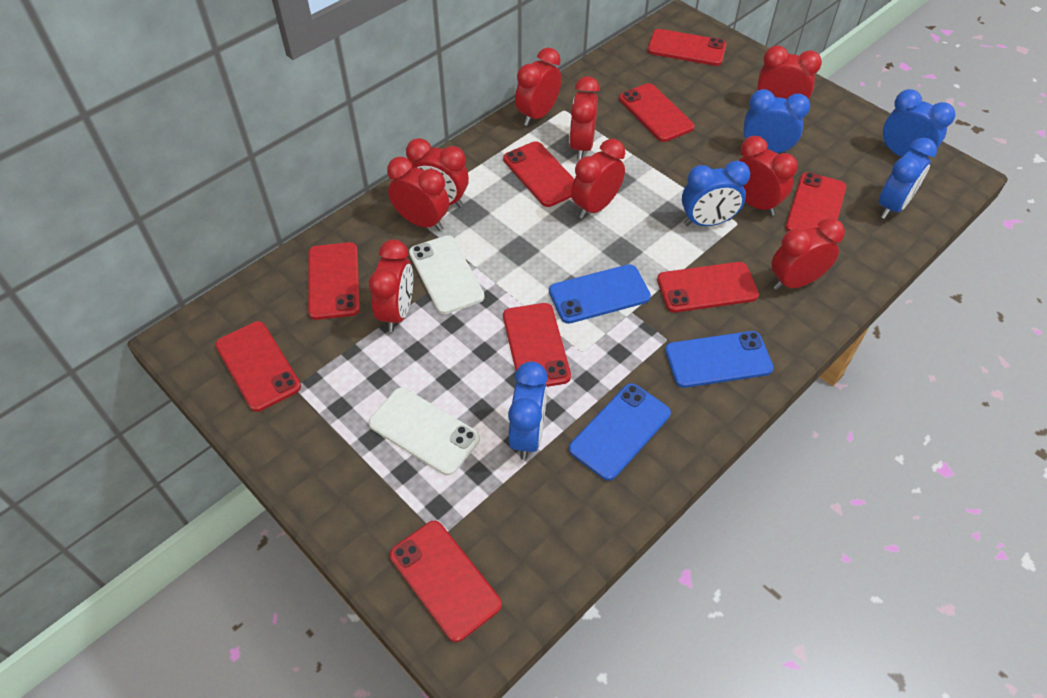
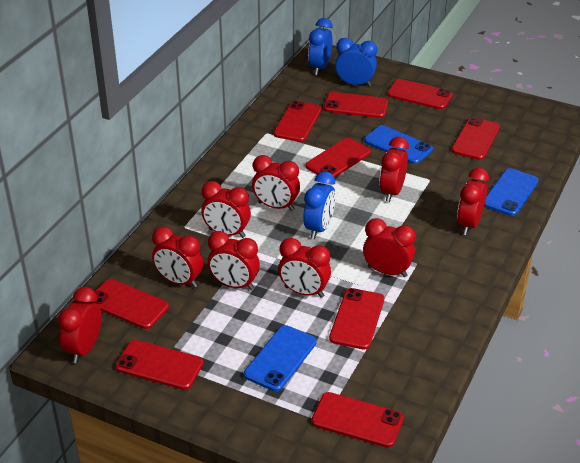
blue clock: [508,361,548,460] [682,160,750,226] [743,89,810,154] [878,138,937,219] [881,89,955,157] = 5 -> [303,171,336,239] [308,18,333,75] [335,38,377,86] = 3
white phone: [369,388,480,476] [409,235,485,314] = 2 -> none = 0

